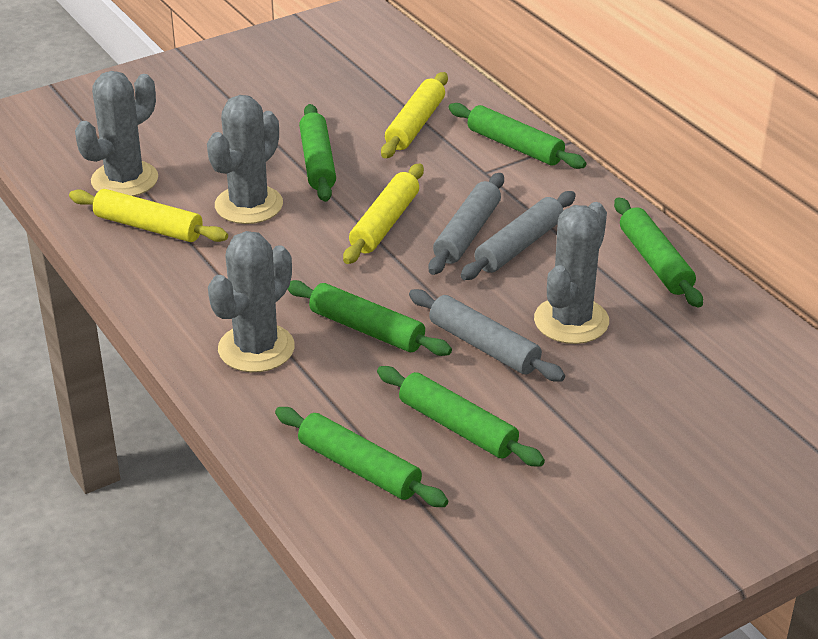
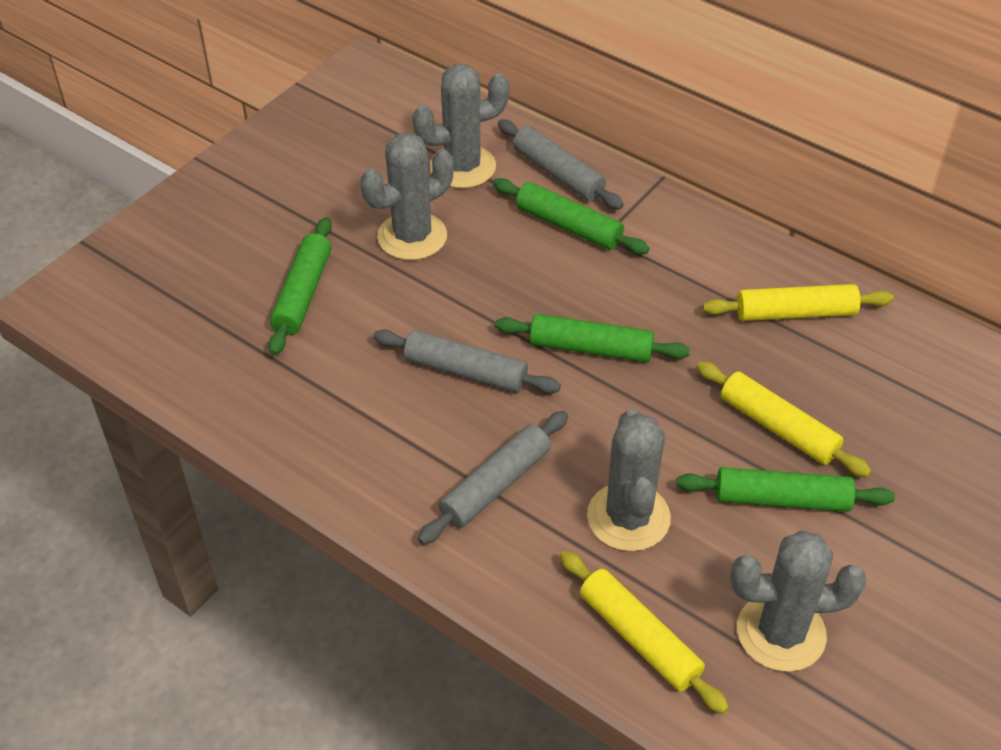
green rolling pin: [275,407,448,507] [288,280,452,356] [299,104,336,202] [377,366,545,467] [449,103,586,169] [614,197,703,307] = 6 -> [268,217,332,355] [493,178,650,254] [495,314,690,362] [677,467,895,512] = 4

